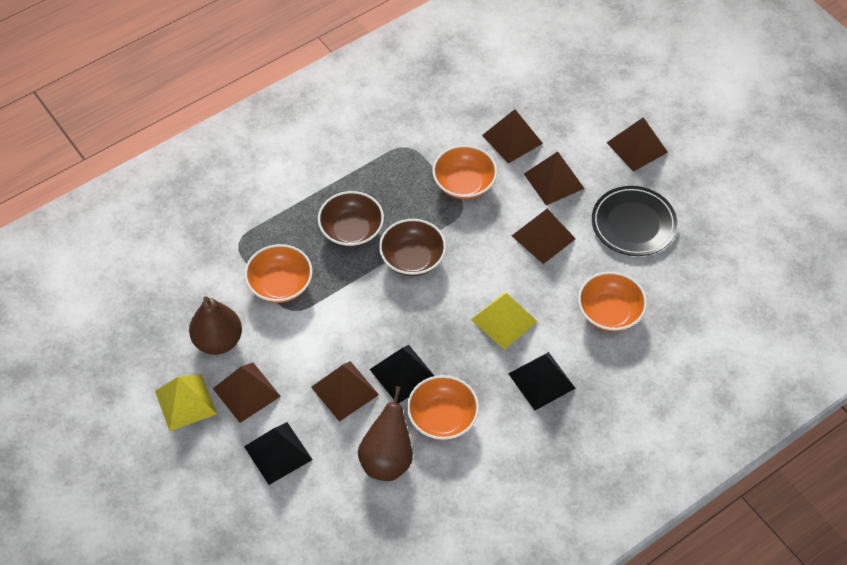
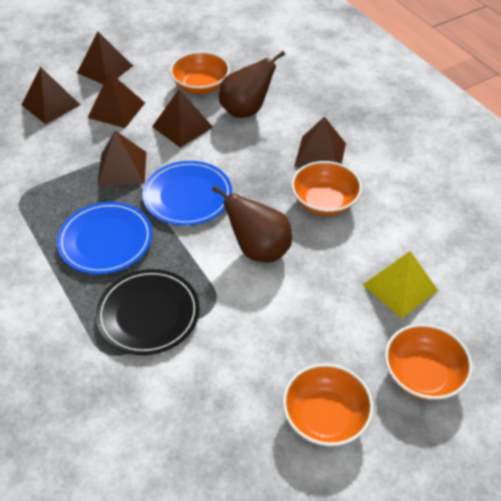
black pyramid: [244,422,312,485] [369,345,434,404] [508,352,576,410] = 3 -> none = 0
blue plate: none = 0 -> [57,202,153,274] [142,161,232,226] = 2
brown bowl: [318,191,384,247] [379,219,446,276] = 2 -> none = 0
yellow pyramid: [155,374,217,431] [471,292,538,349] = 2 -> [363,251,438,319] = 1

